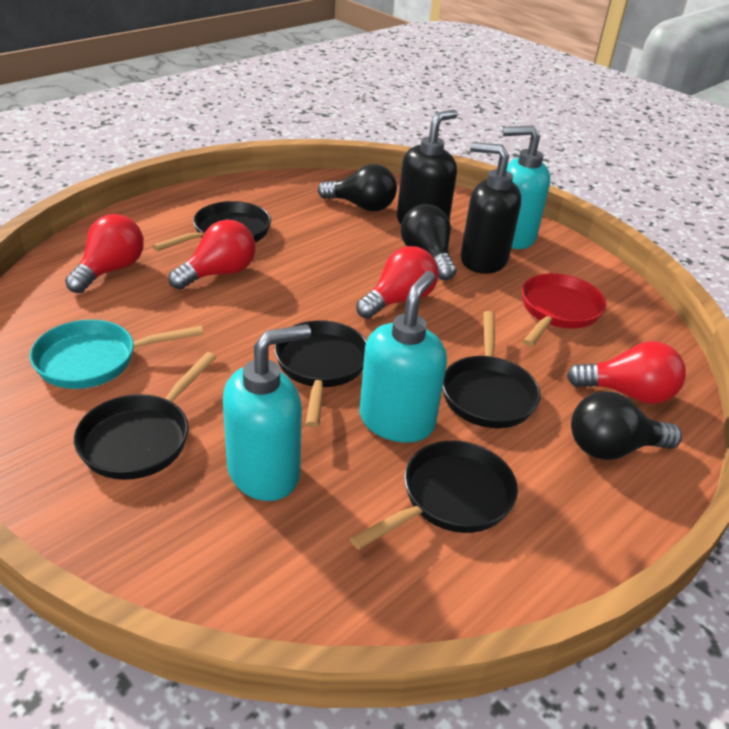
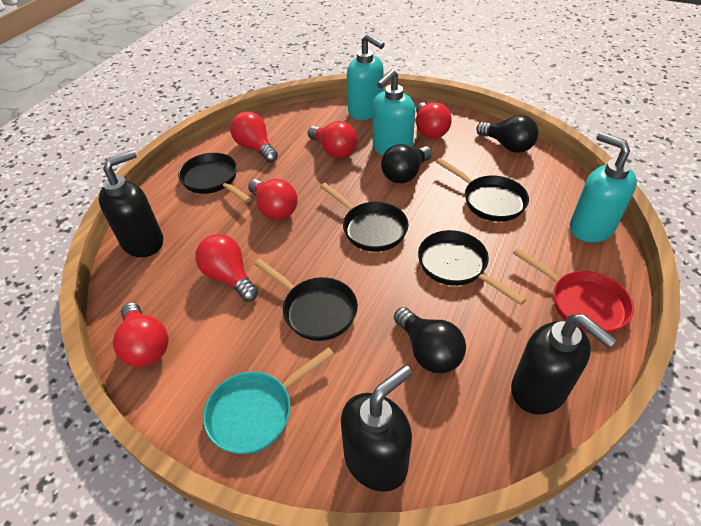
black soap dispenser: [397,110,458,224] [461,142,521,274] = 2 -> [99,150,163,257] [341,365,412,492] [511,314,617,415] = 3
red light bulb: [65,214,144,293] [169,220,256,290] [356,246,439,319] [567,341,686,404] = 4 -> [113,302,168,367] [195,234,258,302] [230,111,278,163] [248,179,298,220] [307,121,357,158] [416,102,452,139] = 6

